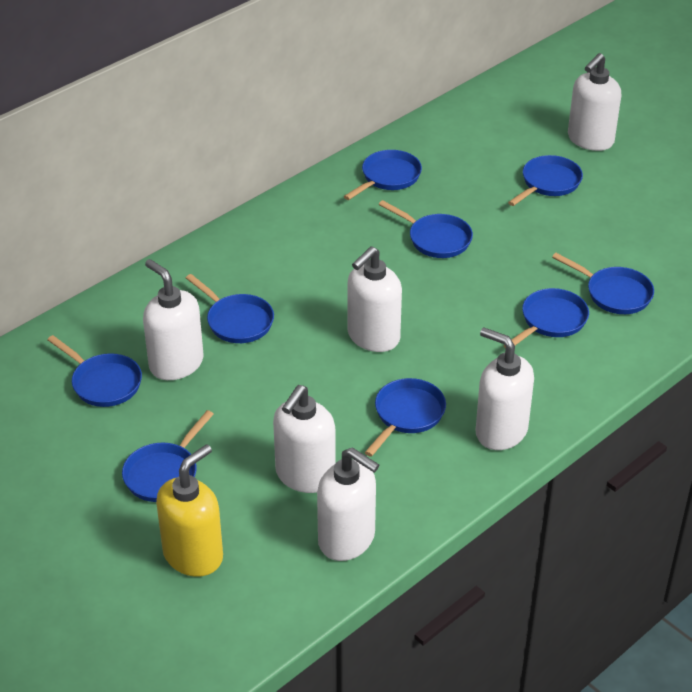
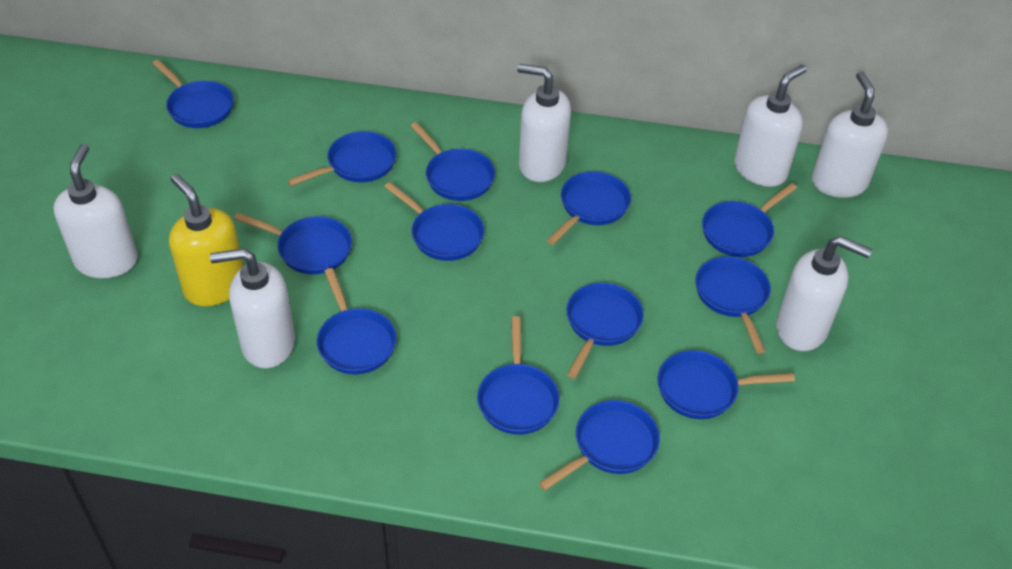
blue pan: [47,335,142,407] [122,410,214,502] [186,274,274,343] [344,150,422,200] [365,378,446,457] [379,200,473,258] [504,288,589,348] [508,155,583,206] [552,253,654,314] = 9 -> [152,60,234,128] [234,213,352,275] [287,131,396,186] [317,268,397,374] [384,182,484,261] [410,122,495,201] [477,316,560,435] [539,400,660,491] [547,171,631,245] [567,283,644,379] [657,350,795,419] [695,256,771,354] [702,183,797,257] = 13

